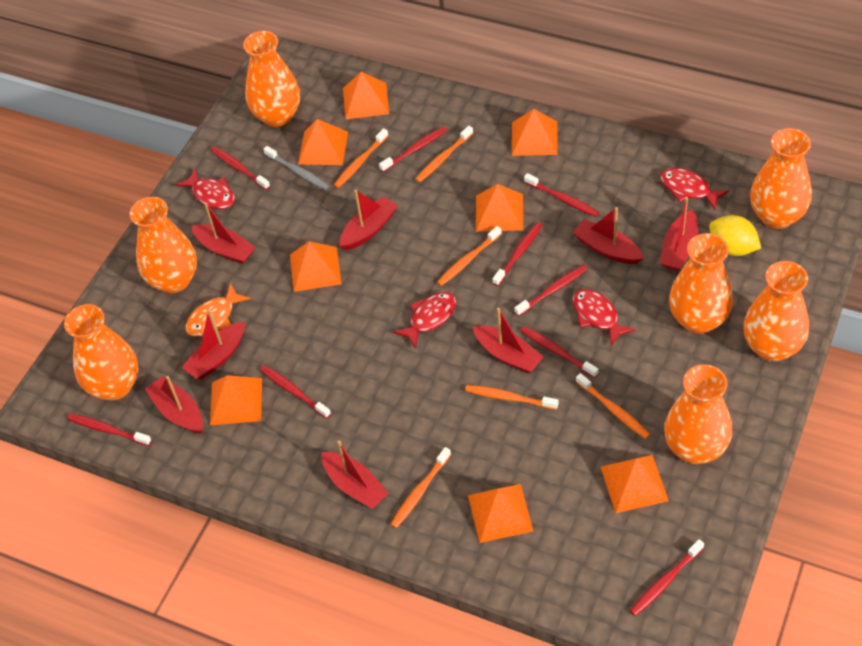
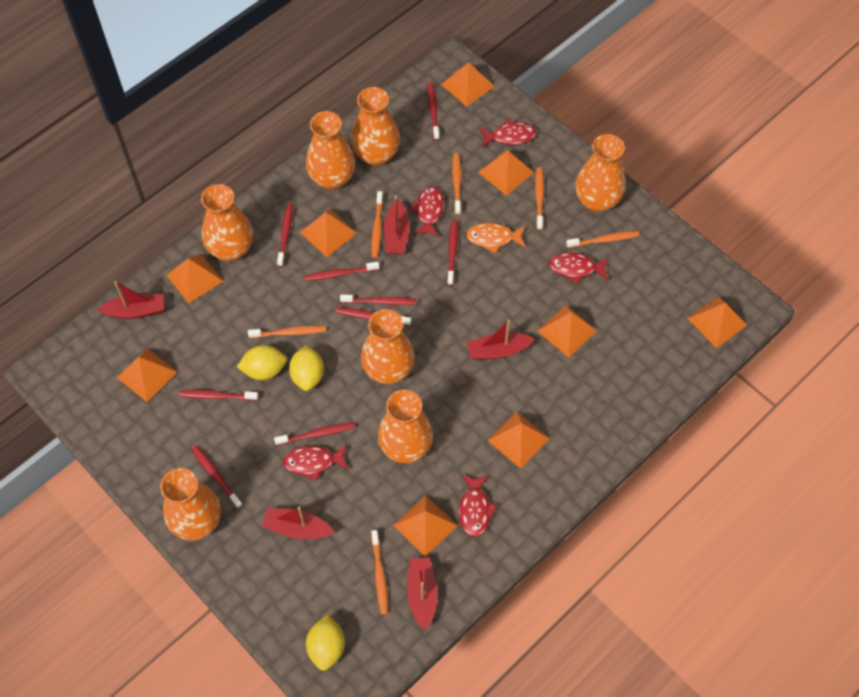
grey toothbrush: [263,146,329,190] = 1 -> none = 0
orange pyramid: [210,375,262,425] [290,241,342,292] [298,119,348,165] [343,72,389,119] [468,484,533,543] [476,184,523,232] [512,109,558,156] [601,455,669,513] = 8 -> [117,348,178,402] [166,254,223,303] [300,209,357,257] [393,495,458,557] [441,62,494,107] [478,150,534,196] [488,412,550,469] [538,305,597,358] [688,297,747,348] = 9
red boat: [145,376,203,434] [181,309,245,379] [191,202,256,264] [321,441,389,509] [339,190,398,250] [472,308,544,374] [572,207,644,264] [660,197,698,271] = 8 -> [97,281,164,319] [262,507,335,540] [383,195,410,254] [407,557,438,631] [467,320,535,360] = 5
red fish: [176,169,235,209] [393,292,456,349] [572,289,636,346] [660,168,729,210] = 4 -> [283,445,349,481] [410,186,444,237] [459,474,498,537] [479,119,536,148] [549,252,609,284] = 5
yellow lemon: [709,215,761,256] = 1 -> [237,345,287,380] [289,345,324,391] [306,614,345,671] = 3

